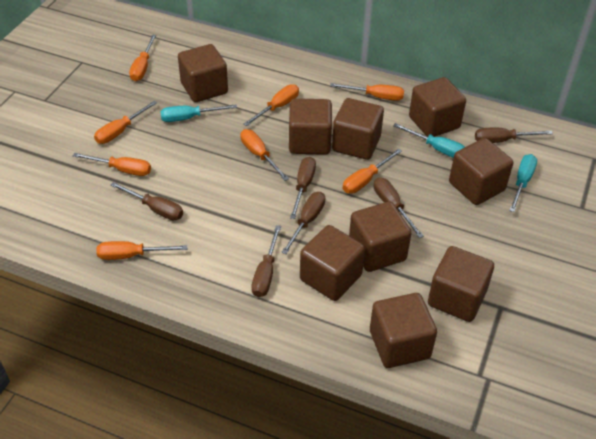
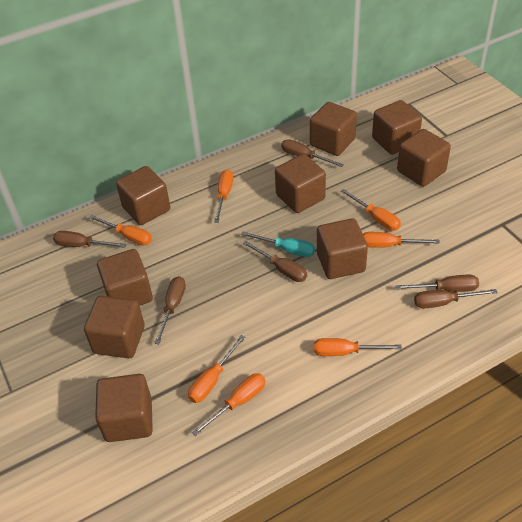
orange screwdriver: [73,153,151,176] [94,101,157,144] [96,241,188,260] [129,35,156,81] [240,129,289,181] [244,84,299,126] [330,83,404,101] [343,149,402,194] = 8 -> [89,215,152,246] [188,335,245,403] [192,373,266,436] [214,169,233,223] [314,338,402,356] [341,189,401,231] [363,232,440,248] = 7
turquoise screwdriver: [160,104,237,122] [393,123,465,158] [509,154,537,212] = 3 -> [241,232,315,257] = 1

